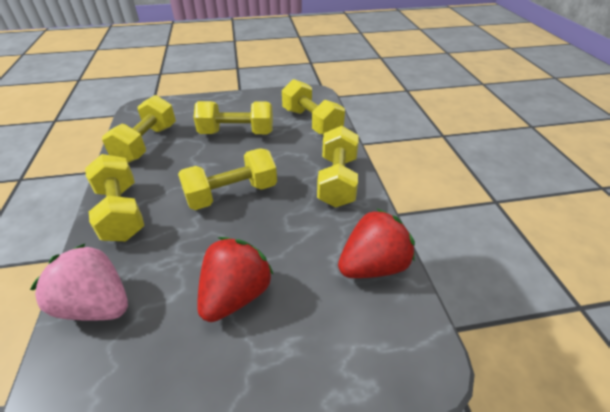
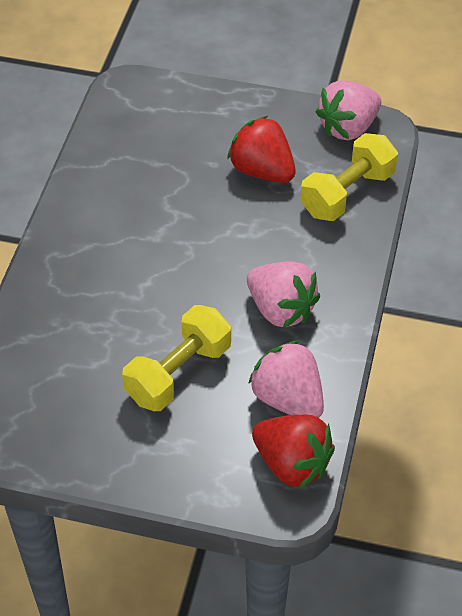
pink strawberry: [30,243,128,321] = 1 -> [247,261,320,328] [248,340,324,418] [315,80,381,140] = 3
yellow dumbbell: [85,154,144,241] [102,95,176,163] [178,148,277,210] [193,101,273,134] [282,79,345,135] [317,126,359,208] = 6 -> [122,305,231,411] [300,133,398,221] = 2

